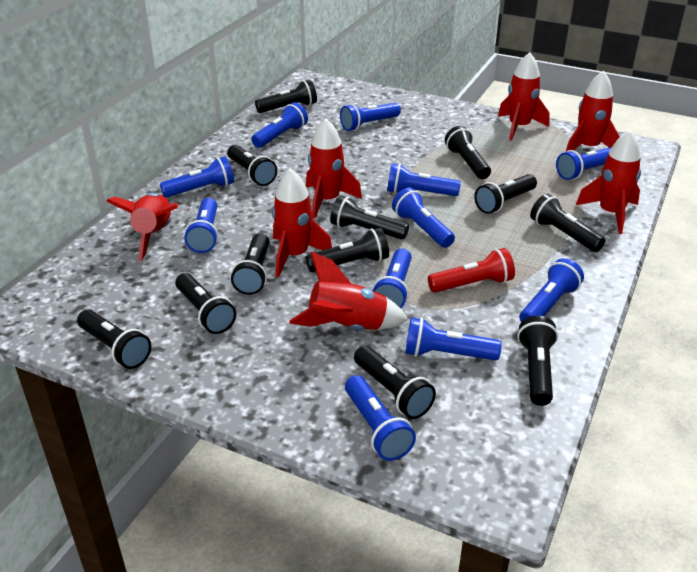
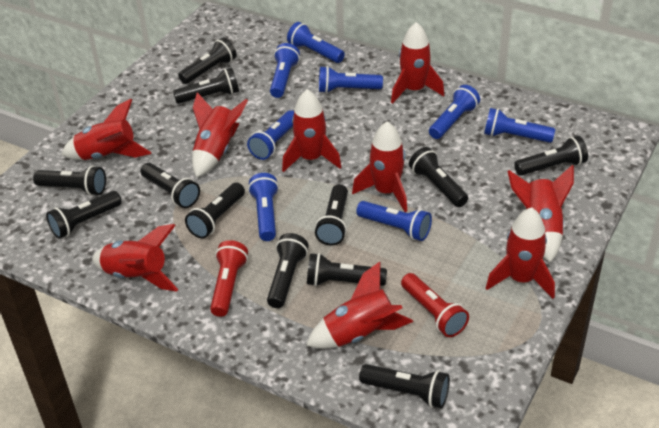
blue flashlight: [160,156,234,198] [184,198,218,253] [251,102,308,148] [340,103,401,131] [345,375,416,461] [372,248,411,308] [387,163,461,196] [392,188,455,248] [405,317,502,361] [520,258,584,322] [556,147,612,180] = 11 -> [247,110,294,160] [248,173,279,241] [270,43,300,98] [287,22,345,63] [319,66,383,93] [356,201,432,241] [429,85,480,139] [484,108,555,143] = 8
red flashlight: [428,248,515,293] = 1 -> [210,240,248,317] [401,273,469,337] = 2
red rocket: [106,193,178,261] [272,169,332,277] [289,251,408,330] [306,119,362,219] [498,52,550,141] [566,71,620,151] [576,130,641,234] = 7 -> [61,99,152,160] [92,224,179,292] [192,92,248,178] [282,89,341,172] [306,262,413,349] [352,121,407,212] [391,22,444,104] [486,207,555,299] [508,165,574,263] = 9

